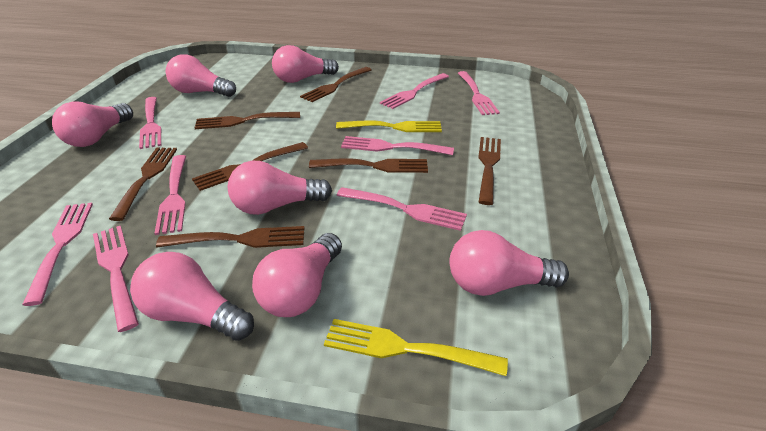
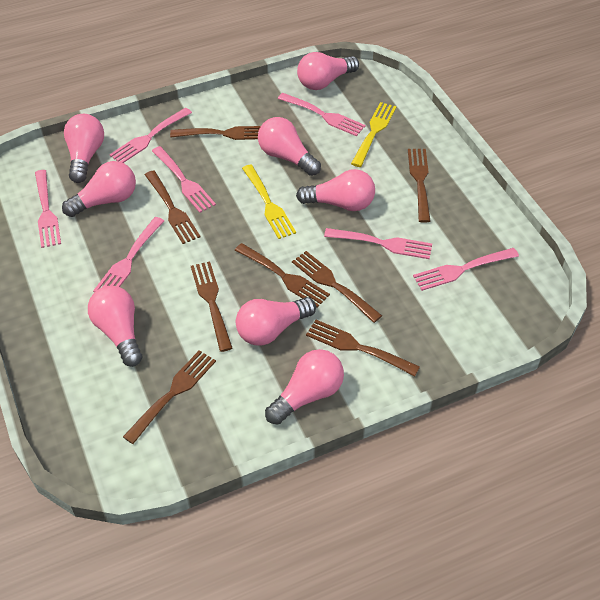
brown fork: [109,148,177,221] [156,226,305,248] [192,142,308,191] [194,112,300,129] [300,67,372,102] [309,158,428,173] [478,137,501,205] = 7 -> [123,350,216,444] [145,170,200,244] [170,126,261,140] [191,262,233,352] [234,243,330,308] [292,251,382,323] [306,320,420,376] [408,149,431,223] = 8
pink fork: [22,203,93,306] [93,226,139,332] [139,97,161,149] [154,155,186,235] [337,187,467,231] [341,136,454,155] [380,73,449,109] [458,71,500,115] = 8 -> [35,170,61,248] [93,217,164,292] [109,107,192,163] [152,146,216,213] [278,93,365,136] [324,228,432,259] [413,248,519,291] = 7
pink light bulb: [52,101,133,147] [130,252,254,341] [166,54,236,97] [227,161,332,215] [252,233,342,317] [272,45,339,83] [449,230,569,296] = 7 -> [62,161,136,217] [64,114,104,183] [88,286,142,367] [236,297,316,346] [258,117,321,176] [265,349,344,425] [296,169,375,211] [297,52,359,90] = 8

